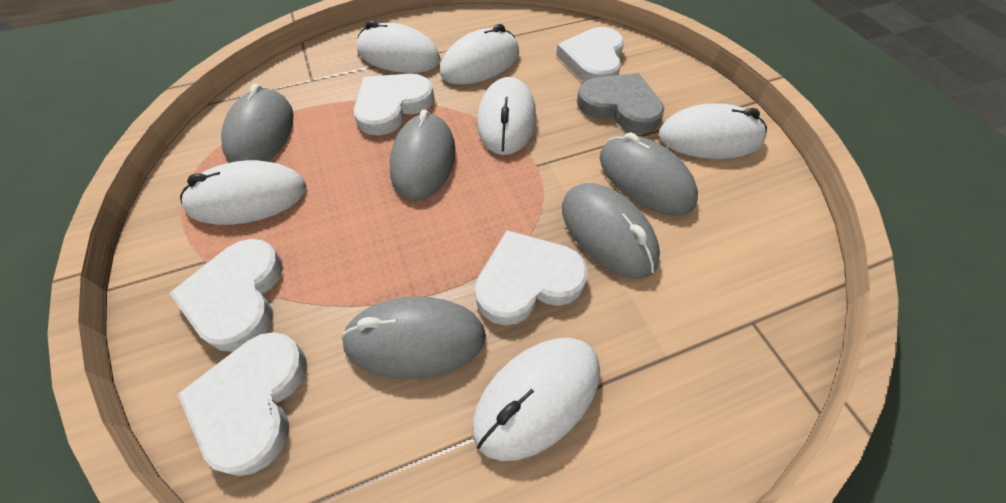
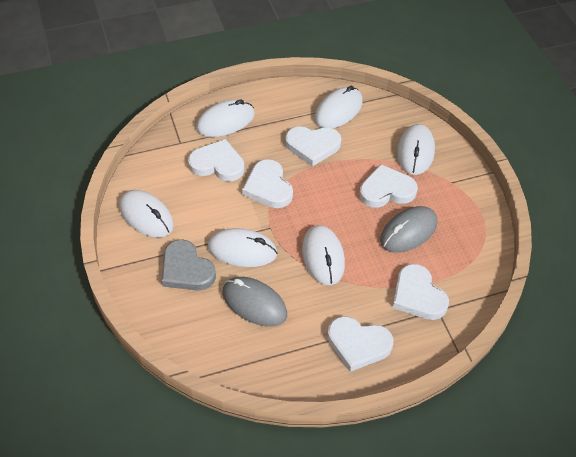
grey mouse: [221,84,294,163] [341,296,486,379] [390,109,456,201] [562,183,660,278] [600,132,698,216] = 5 -> [222,277,287,327] [380,206,437,253] = 2
white heart: [169,239,283,352] [178,332,307,476] [354,74,434,136] [475,230,588,325] [556,27,624,82] = 5 -> [188,139,245,181] [242,159,293,208] [285,126,341,167] [327,316,393,372] [359,164,418,208] [392,264,449,320] = 6

